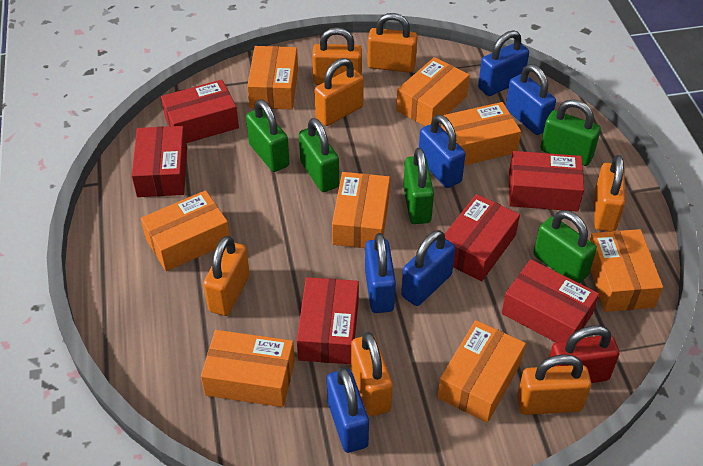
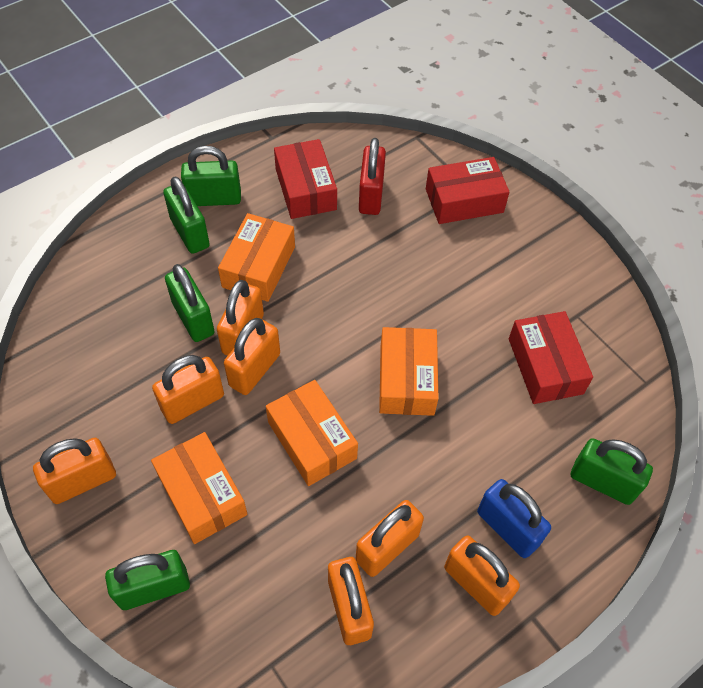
blue padlock: [327,367,369,453] [365,233,396,313] [401,230,455,306] [419,115,466,188] [478,30,529,96] [506,64,556,135] = 6 -> [477,479,551,558] = 1
orange box: [141,190,230,271] [201,330,295,407] [247,46,298,109] [332,172,390,248] [396,57,470,126] [437,320,526,423] [441,102,521,165] [589,229,663,312] = 8 -> [151,432,248,544] [218,213,295,302] [266,380,358,486] [379,327,439,416] = 4
red box: [131,126,187,197] [161,79,239,143] [297,277,359,364] [445,194,520,281] [501,259,599,342] [509,151,584,212] = 6 -> [274,139,337,219] [426,157,509,224] [509,311,593,404] = 3

